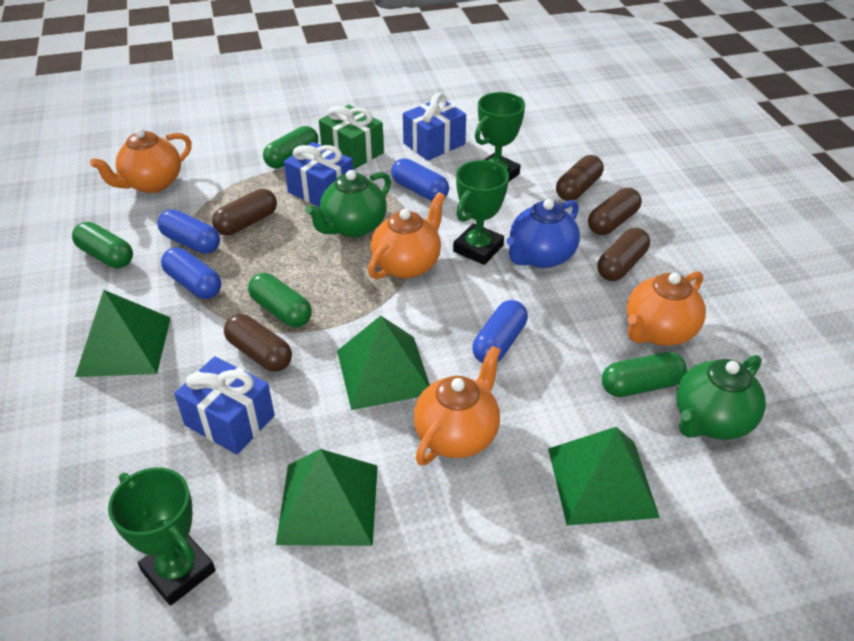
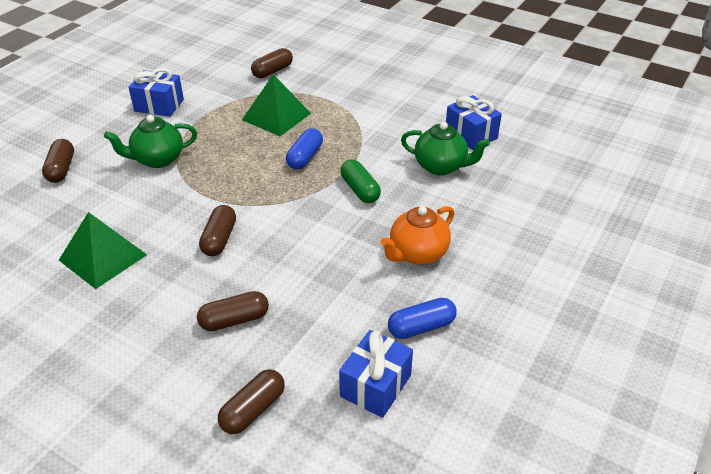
blue capsule: [157,209,220,254] [161,247,221,299] [391,158,449,201] [472,300,528,363] = 4 -> [286,128,323,170] [388,298,457,339] = 2
blue teapot: [506,199,580,268] = 1 -> none = 0
green capsule: [72,222,133,268] [248,273,312,327] [263,126,318,168] [602,352,687,397] = 4 -> [341,159,381,203] = 1
green gift: [319,105,384,169] = 1 -> none = 0
green pyramid: [75,290,171,377] [276,449,378,546] [337,316,430,410] [548,427,660,526] = 4 -> [59,212,147,289] [242,74,311,136] = 2
green trophy: [108,467,216,606] [453,160,509,265] [475,92,525,182] = 3 -> none = 0
orange teapot: [90,128,192,193] [368,192,445,279] [413,346,501,466] [626,271,706,346] = 4 -> [380,206,454,265] = 1

